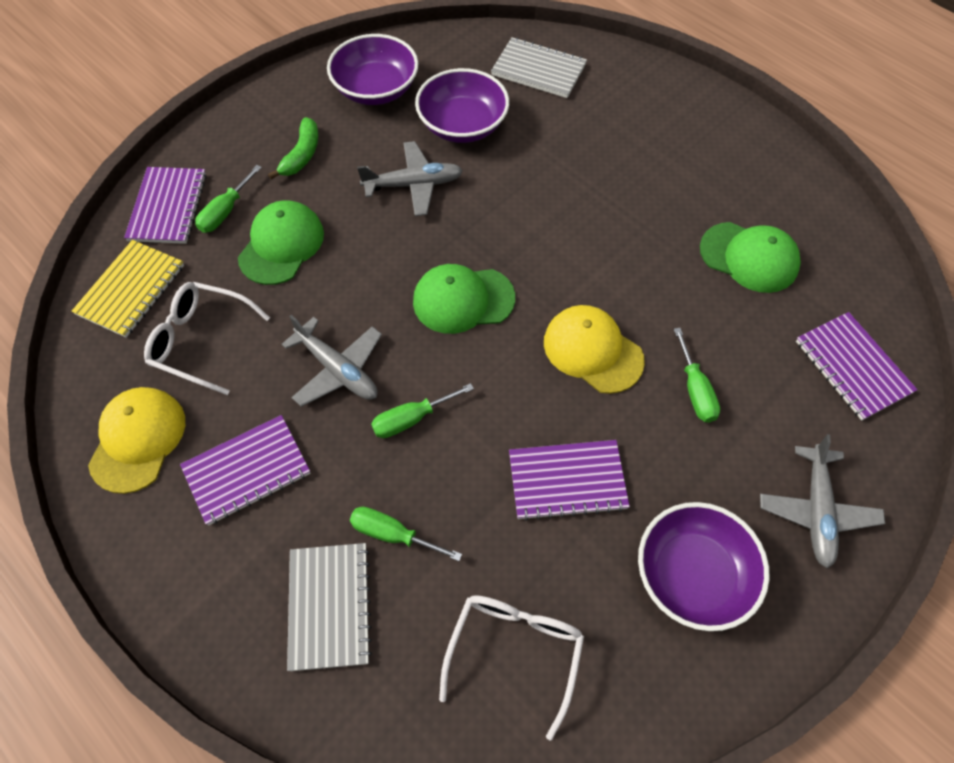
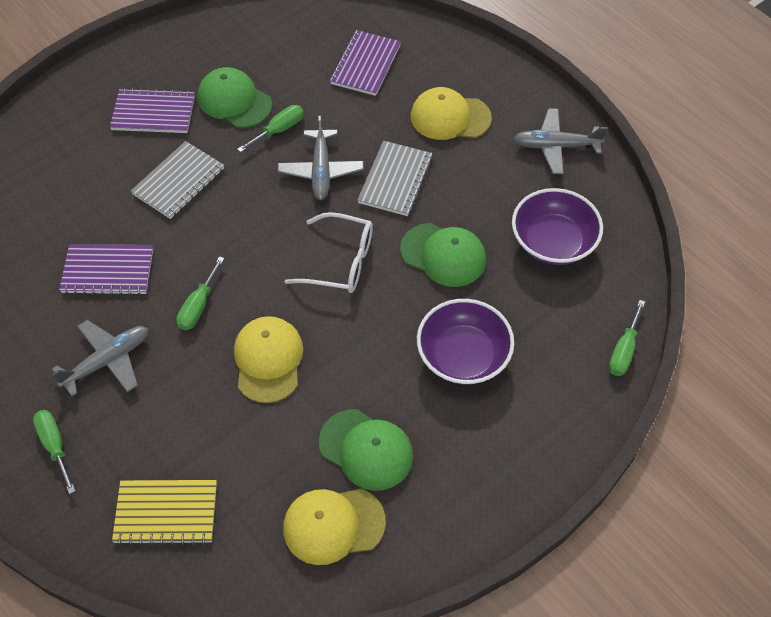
green banana: [268,117,318,179] = 1 -> none = 0
purple bowl: [327,34,418,105] [415,68,509,143] [638,502,770,631] = 3 -> [417,299,514,385] [512,188,603,265] = 2
purple notebook: [124,167,206,244] [180,415,310,526] [509,440,630,521] [796,312,918,420] = 4 -> [59,244,153,295] [110,88,195,133] [330,30,401,96] = 3
white glasses: [144,282,270,395] [439,595,584,741] = 2 -> [285,212,373,293] = 1
yellow cap: [88,387,185,494] [544,305,645,394] = 2 -> [234,316,303,403] [283,489,386,565] [411,87,492,140] = 3

